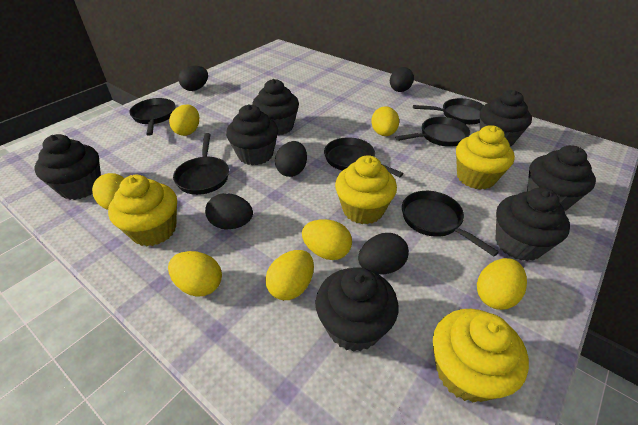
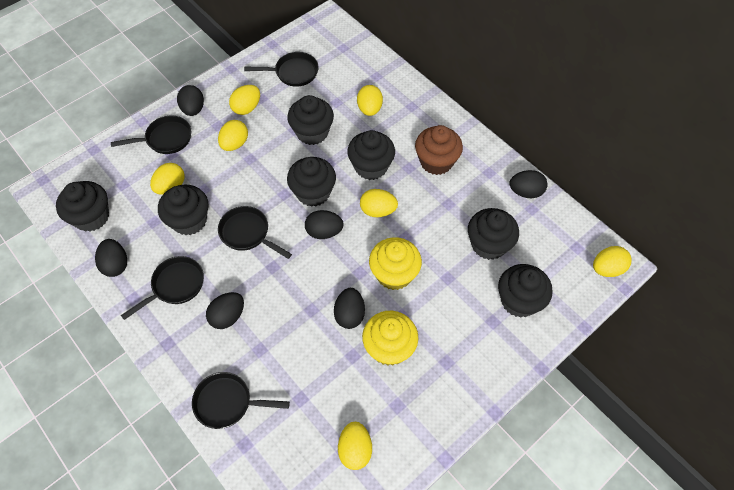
black egg: [178,65,208,91] [205,193,253,230] [275,141,307,177] [358,233,409,275] [390,67,414,92] = 5 -> [95,239,127,277] [177,85,204,116] [206,292,244,329] [305,210,344,239] [334,288,365,329] [509,170,548,198] = 6
black pan: [129,98,175,136] [173,133,229,195] [324,137,404,177] [395,117,470,147] [402,191,499,257] [413,98,484,125] = 6 -> [111,115,191,154] [121,256,204,320] [192,372,290,429] [218,206,292,259] [244,52,319,87] = 5
brown cupcake: none = 0 -> [415,125,463,175] = 1
yellow cupcake: [108,175,177,246] [335,155,397,224] [433,309,529,402] [456,125,515,190] = 4 -> [362,311,418,366] [369,237,422,290] = 2

